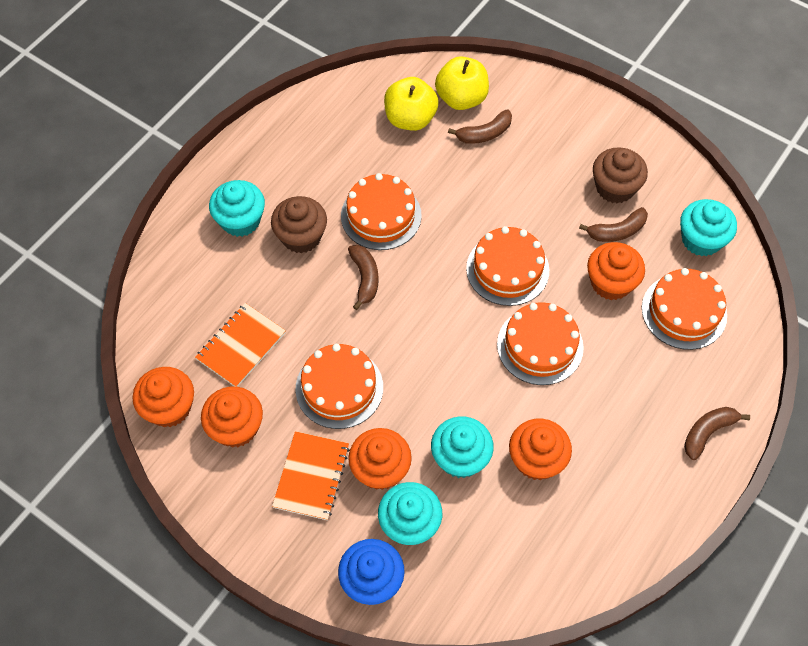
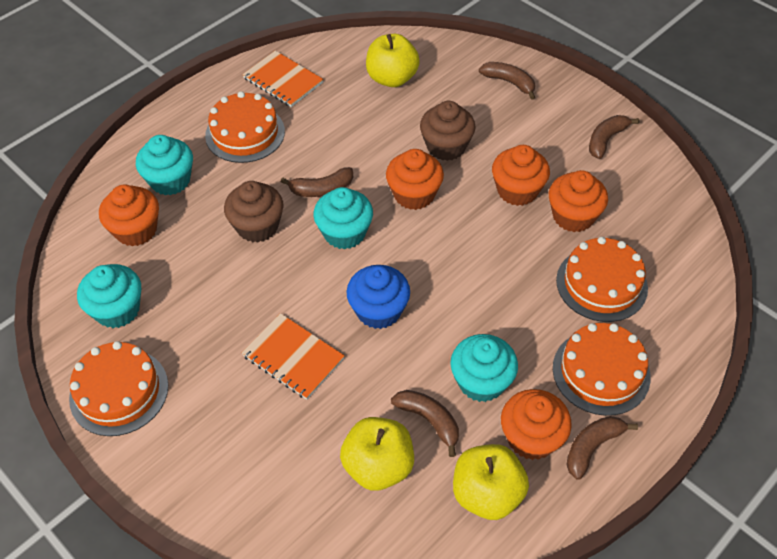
brown banana: [348,245,379,310] [448,110,512,144] [579,207,648,242] [684,407,750,460] = 4 -> [281,167,353,197] [391,390,459,457] [479,62,535,100] [566,416,638,480] [589,115,639,159] = 5
orange cake: [296,344,383,429] [341,173,422,250] [466,226,549,306] [497,302,584,385] [642,268,727,350] = 5 -> [69,341,168,436] [205,91,285,163] [553,323,651,416] [556,237,648,322] = 4
yellow apple: [384,77,439,131] [435,56,489,110] = 2 -> [340,417,414,491] [366,34,420,87] [453,444,529,520] = 3

